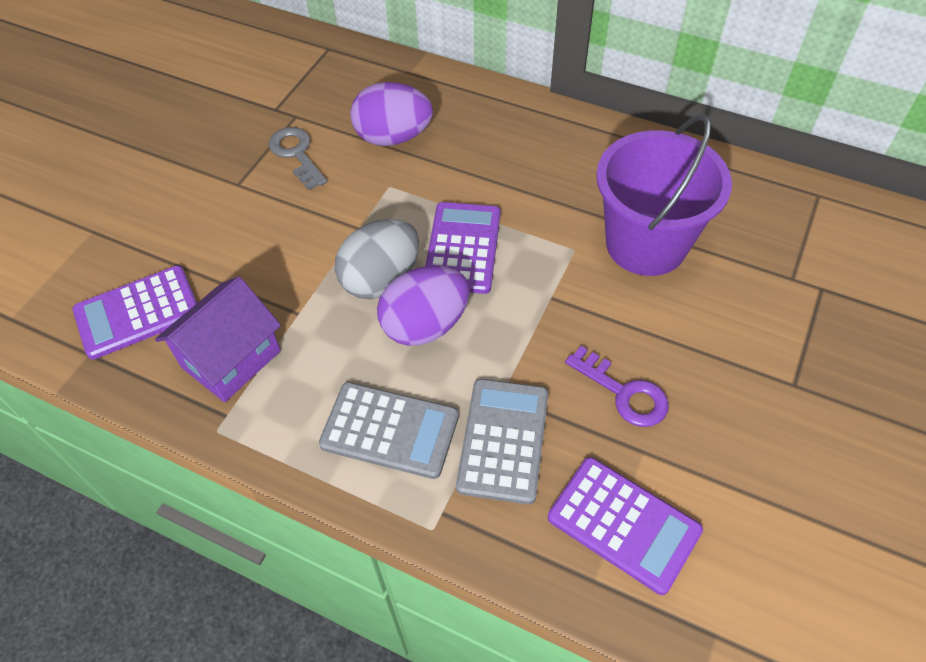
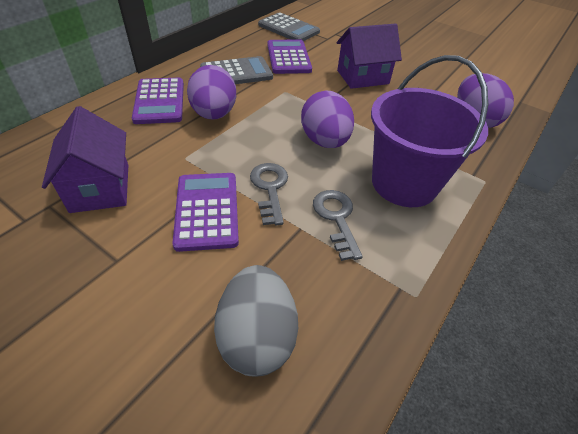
grey key: [269,127,327,190] = 1 -> [250,163,288,225] [313,190,363,261] = 2
purple egg: [350,82,433,146] [377,266,469,346] = 2 -> [187,65,236,120] [301,90,354,148] [457,73,514,128] = 3
purple house: [155,276,281,402] = 1 -> [42,106,128,213] [337,24,402,89] = 2
purple key: [565,346,669,427] = 1 -> none = 0

